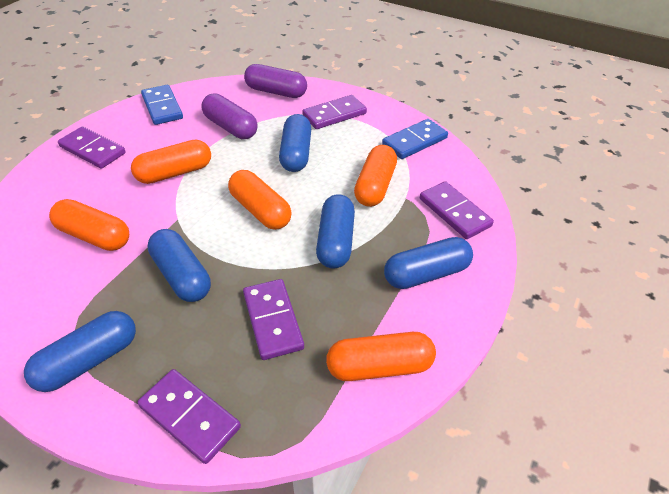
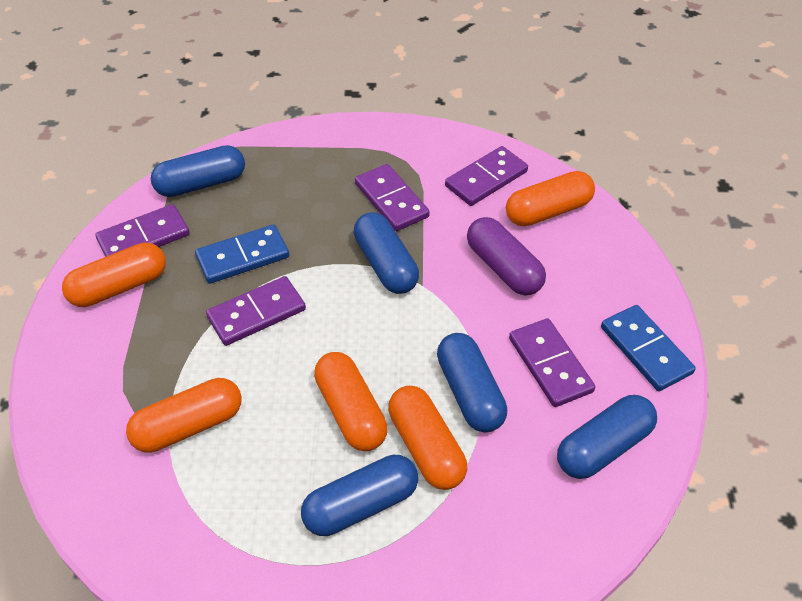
purple capsule: [201,93,258,139] [244,64,307,98] = 2 -> [467,217,546,295] = 1

